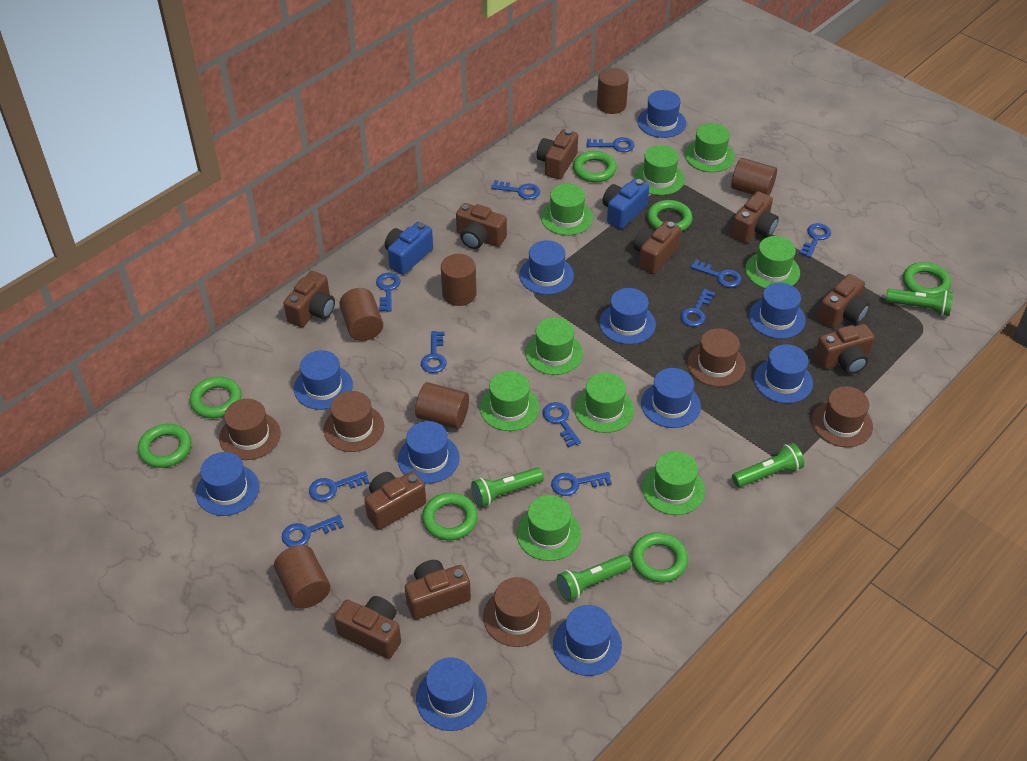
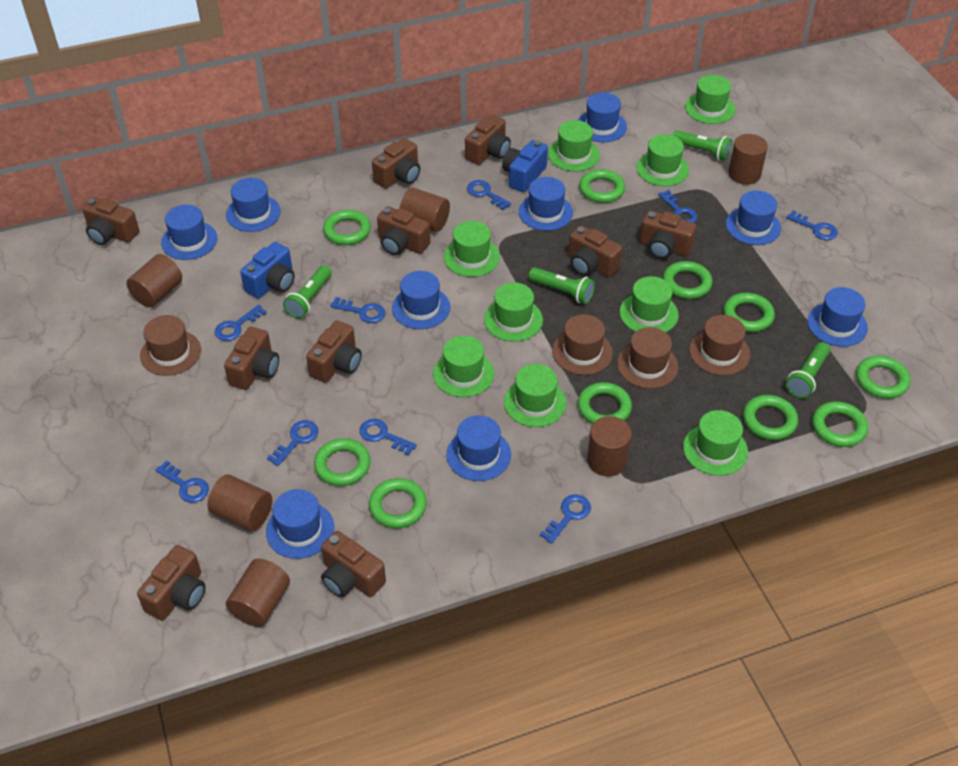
blue hat: [196,452,259,516] [294,350,353,410] [398,421,460,484] [416,657,487,731] [519,240,574,295] [553,605,622,676] [599,288,656,344] [638,90,686,138] [641,368,701,428] [749,283,806,339] [754,344,813,403] = 11 -> [161,205,218,260] [226,178,281,232] [266,489,334,559] [392,271,450,329] [446,415,511,481] [519,177,573,231] [578,92,627,142] [726,191,781,245] [808,287,868,347] = 9
blue key: [282,515,344,547] [309,471,369,501] [376,273,400,312] [421,331,446,373] [491,180,540,200] [542,402,581,448] [551,472,612,496] [586,137,634,152] [680,289,715,327] [690,259,742,288] [799,223,831,258] = 11 -> [155,460,209,503] [215,305,267,341] [267,420,318,466] [330,297,385,323] [360,419,417,456] [467,180,511,210] [540,494,591,544] [658,190,698,223] [786,210,838,240] = 9
brown hat: [219,399,281,460] [323,391,384,452] [483,577,551,647] [687,328,746,387] [812,386,873,447] = 5 -> [140,315,201,376] [552,314,613,375] [617,327,678,389] [689,315,750,376] = 4
green ring: [138,424,191,468] [190,377,241,418] [422,493,478,540] [573,151,617,182] [631,533,688,583] [647,200,693,232] [903,262,951,295] = 7 -> [314,438,371,486] [323,210,371,245] [369,478,427,528] [578,382,632,424] [579,169,625,203] [663,261,712,299] [723,293,775,332] [743,395,798,440] [812,402,868,447] [856,356,910,399] = 10

